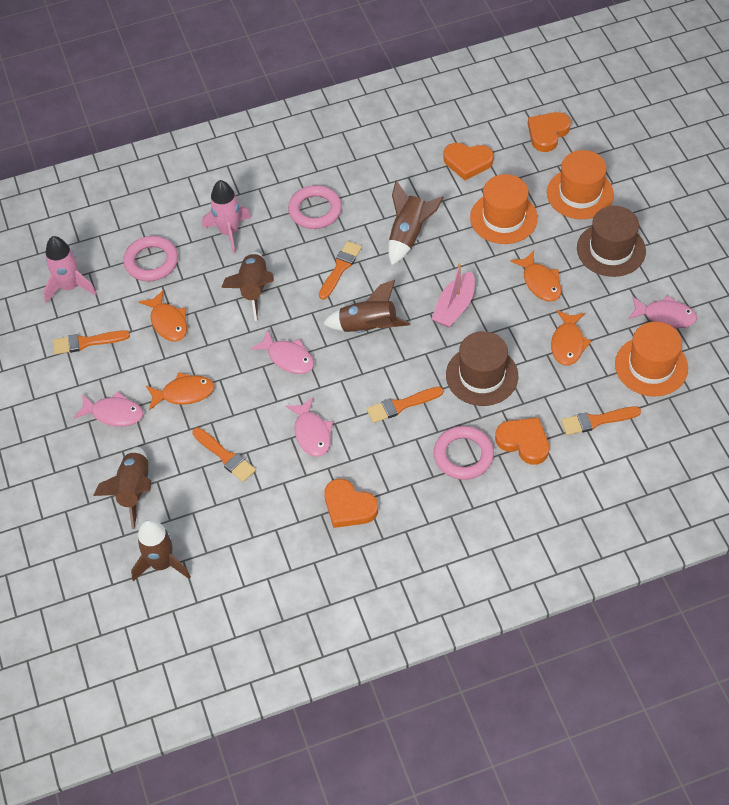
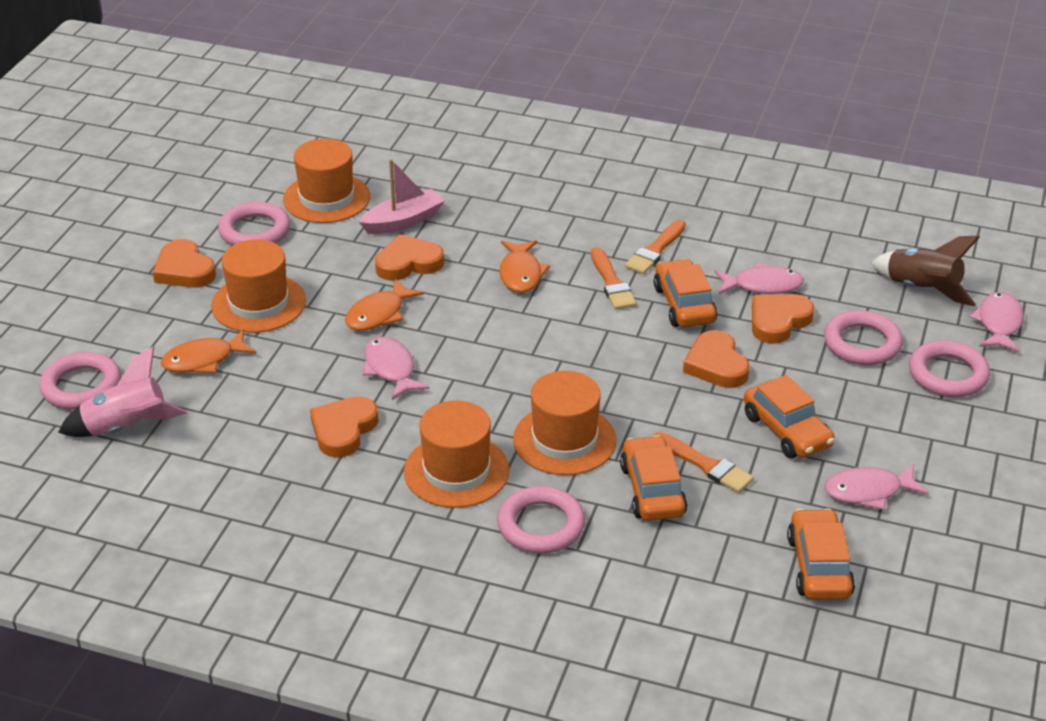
brown hat: [446,331,518,406] [577,206,646,277] = 2 -> none = 0
brown rocket: [93,447,151,529] [131,519,191,581] [221,251,274,321] [323,280,410,333] [388,180,444,265] = 5 -> [871,235,980,306] = 1
orange brush: [53,330,130,355] [192,427,256,482] [319,241,362,300] [367,387,443,423] [561,407,641,435] = 5 -> [591,247,637,310] [625,220,686,274] [653,432,754,493] = 3
orange car: none = 0 -> [620,435,687,521] [654,259,717,327] [744,375,835,458] [787,508,855,600] = 4
orange fish: [139,290,187,341] [146,372,215,410] [510,251,561,302] [551,310,592,366] = 4 -> [161,329,256,373] [345,279,424,331] [499,240,550,293] = 3
orange hat: [470,174,538,244] [547,150,614,219] [615,322,688,396] = 3 -> [211,239,306,333] [283,138,370,223] [404,400,510,508] [513,371,617,475] = 4
orange heart: [324,479,378,528] [443,143,494,180] [495,417,549,465] [528,112,571,152] = 4 -> [153,239,216,288] [310,396,378,458] [375,234,444,281] [683,330,750,388] [752,294,814,344] = 5
pink ring: [123,236,178,281] [288,185,342,229] [433,426,494,480] = 3 -> [39,352,121,410] [218,202,290,246] [497,486,585,554] [824,310,903,365] [909,340,990,397] = 5
pink rocket: [43,236,97,303] [202,180,252,254] = 2 -> [58,346,188,437] = 1

